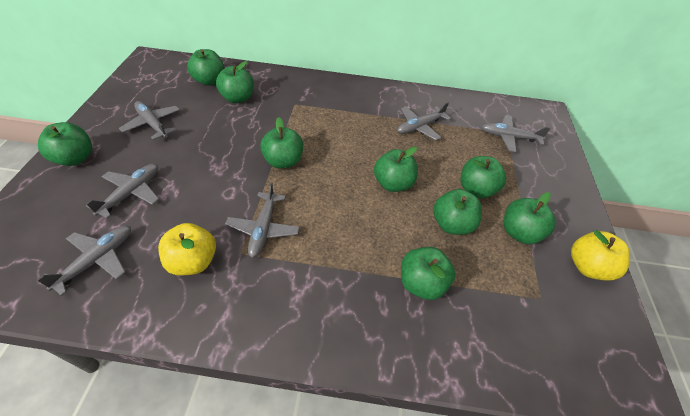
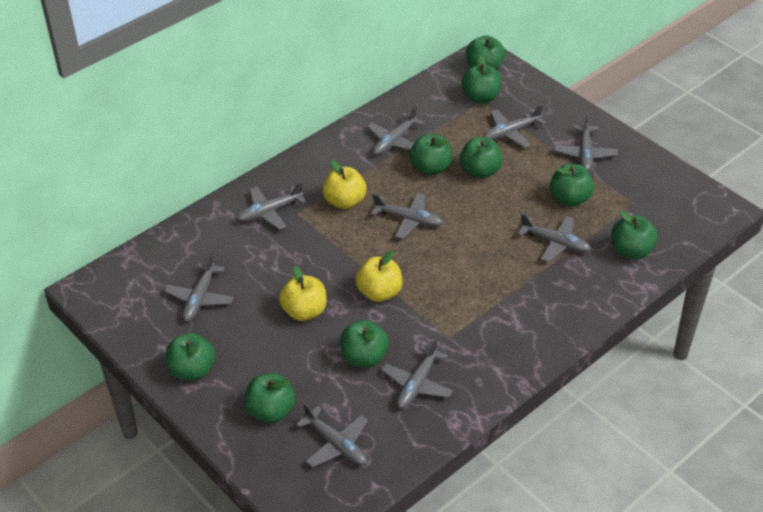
grey plane: [37,226,131,296] [86,164,159,219] [119,101,180,140] [225,182,300,258] [397,102,451,140] [481,115,551,152] = 6 -> [164,253,234,321] [236,182,306,230] [296,403,368,467] [367,106,424,155] [371,193,443,239] [382,338,453,409] [483,105,546,148] [518,214,591,262] [554,114,618,172] = 9
yellow apple: [158,223,216,276] [571,230,630,281] = 2 -> [279,266,327,321] [323,160,366,209] [356,250,403,302] = 3

